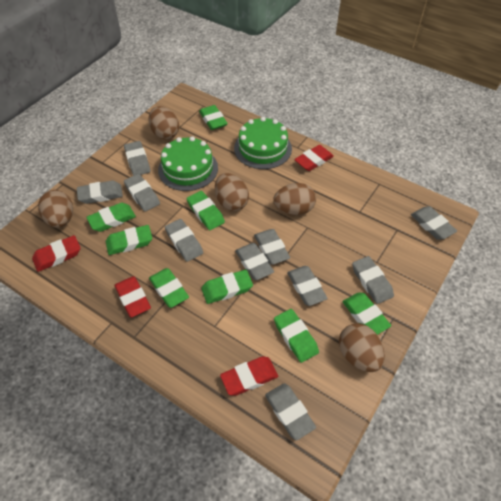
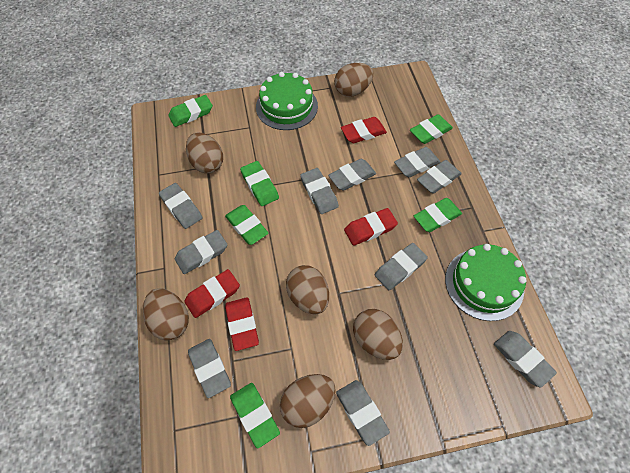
brown egg: [38,190,73,228] [148,106,179,140] [215,173,249,211] [273,183,316,215] [339,323,385,372] = 5 -> [143,288,189,341] [186,133,223,173] [280,374,336,428] [286,265,329,315] [334,63,373,97] [353,309,403,360] = 6
green eraser: [86,203,136,232] [106,225,152,255] [149,268,189,308] [187,191,225,230] [199,105,228,130] [201,270,253,304] [274,309,319,363] [342,293,391,335] = 8 -> [168,95,213,127] [225,205,268,245] [230,383,280,449] [240,161,279,206] [410,114,453,144] [414,198,462,232] = 6

